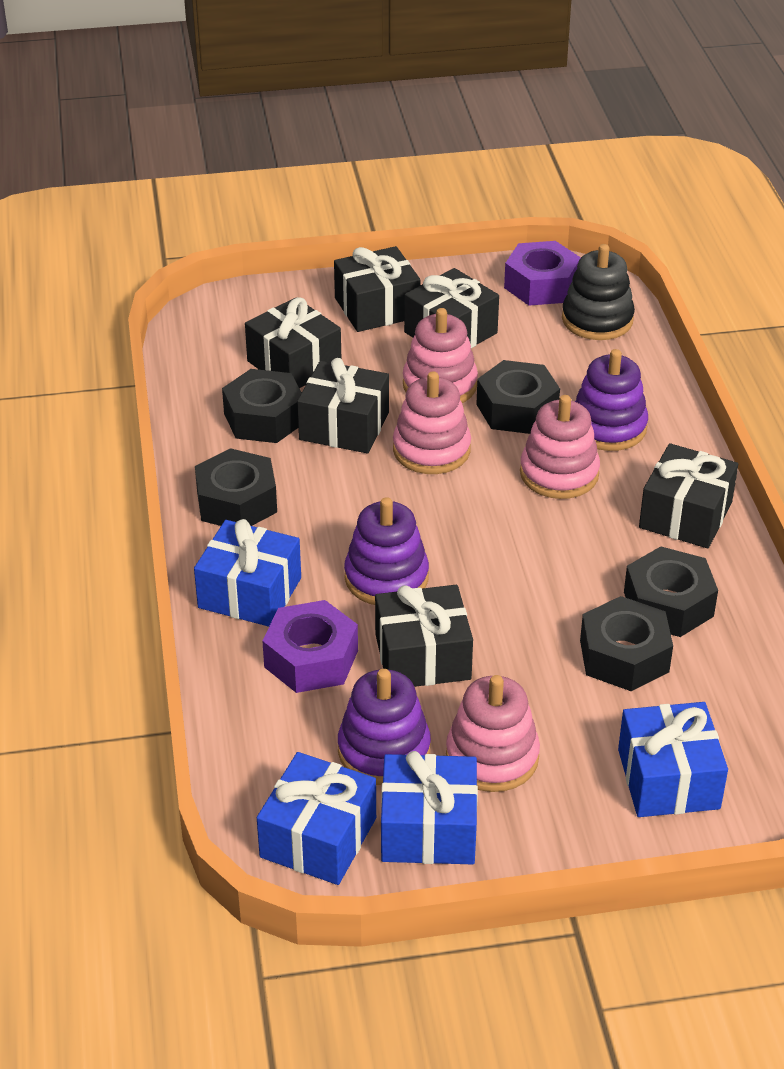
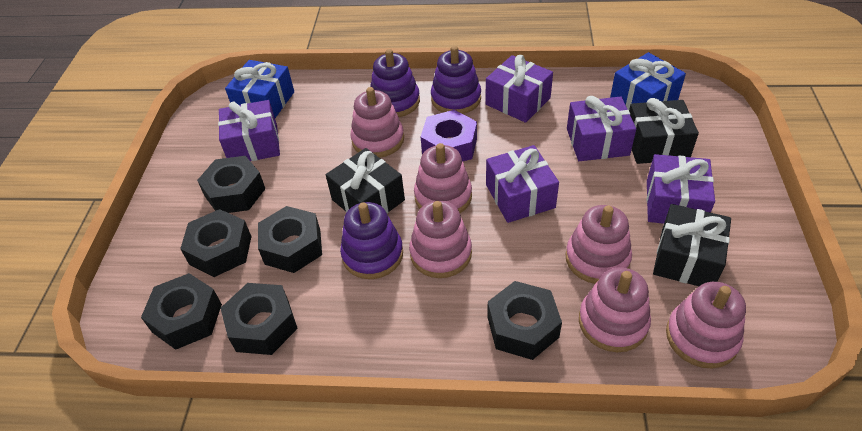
black gift: [245,297,341,388] [297,358,389,453] [334,246,421,332] [375,585,473,687] [404,268,499,348] [639,443,738,548] = 6 -> [326,148,405,213] [629,98,699,164] [653,204,731,286] = 3
black nut: [195,448,277,526] [222,369,302,443] [476,360,560,434] [580,596,673,691] [624,546,718,637] = 5 -> [141,273,222,350] [180,209,252,277] [197,156,266,213] [220,283,298,355] [258,206,322,273] [487,281,562,360] = 6
black stacking toy: [562,244,635,340] = 1 -> none = 0
blue gift: [194,519,301,627] [257,752,376,885] [381,751,478,864] [618,702,728,817] = 4 -> [225,60,294,118] [610,52,686,110] = 2
pink stacking toy: [393,371,471,474] [403,308,478,403] [446,675,540,792] [520,395,600,499] = 4 -> [350,87,404,158] [409,200,472,278] [414,143,472,213] [566,205,632,284] [579,267,651,352] [666,282,746,368] = 6
purple gift: none = 0 -> [218,100,280,161] [486,55,553,123] [486,145,559,223] [567,96,636,161] [647,154,715,224] = 5
purple nut: [262,600,358,693] [504,241,581,306] = 2 -> [421,110,477,162] = 1

